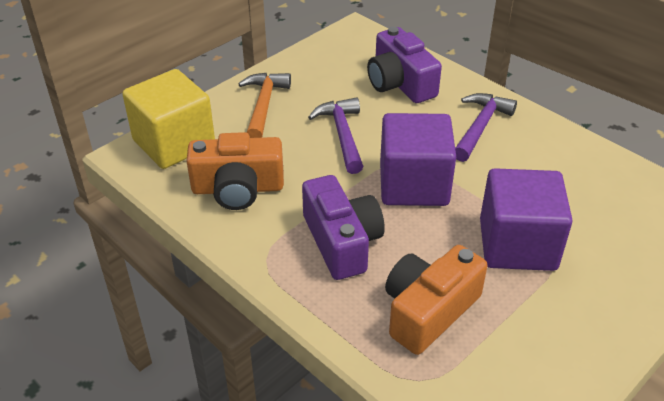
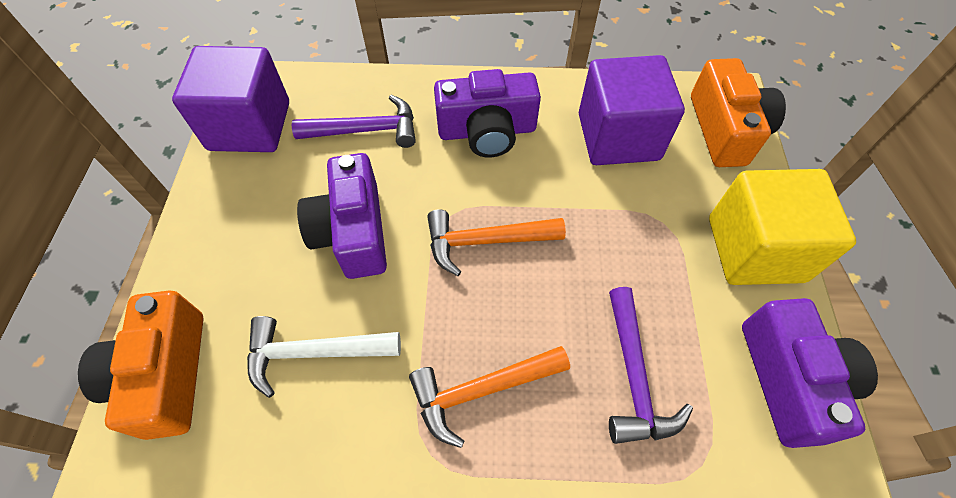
orange hammer: [238,72,291,138] = 1 -> [409,346,570,448] [427,209,566,276] = 2
purple camera: [302,175,385,280] [367,27,442,103] = 2 -> [297,153,387,279] [434,69,541,158] [742,298,878,448] = 3
white hammer: none = 0 -> [247,316,401,398] = 1

